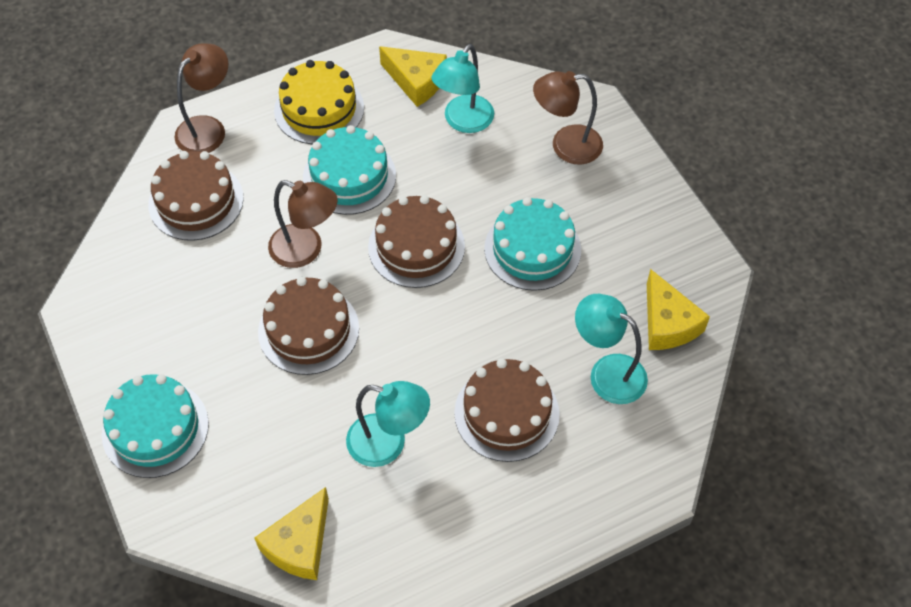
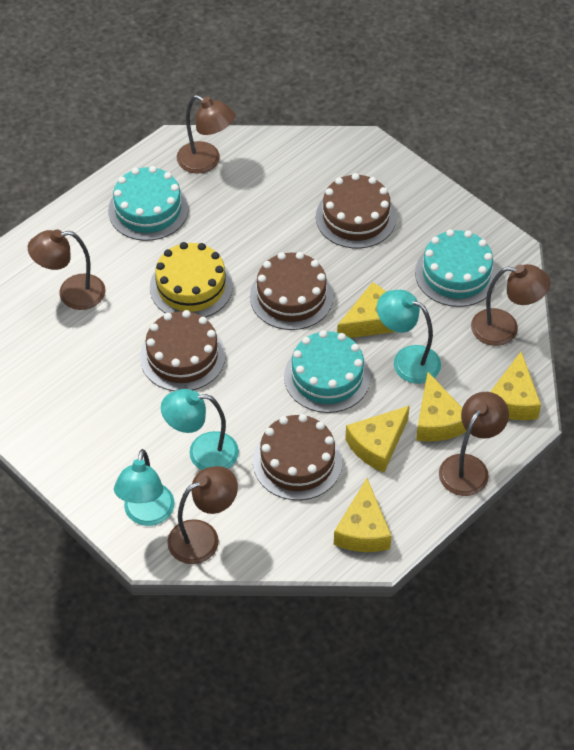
brown lamp: [174,43,228,153] [268,180,338,268] [533,71,603,164] = 3 -> [28,229,105,310] [167,466,238,564] [177,95,235,174] [439,392,509,496] [471,264,551,346] = 5
yellow cheese: [254,487,329,580] [379,46,447,107] [647,269,710,350] = 3 -> [334,478,392,552] [337,282,395,338] [345,406,410,472] [416,372,467,442] [490,352,541,420] = 5

